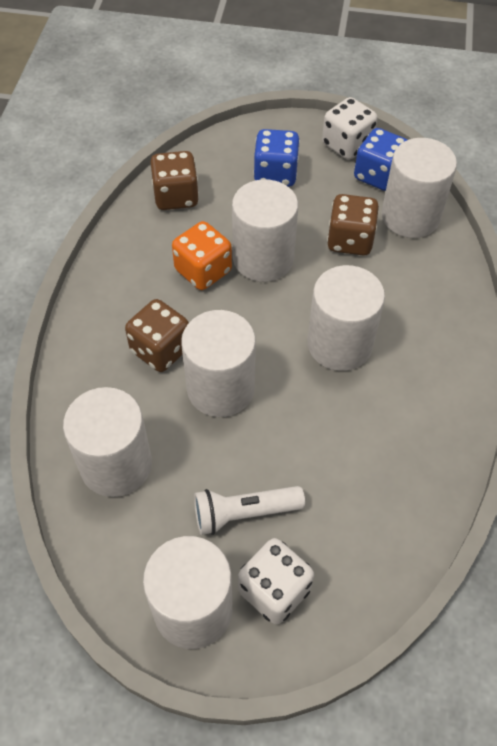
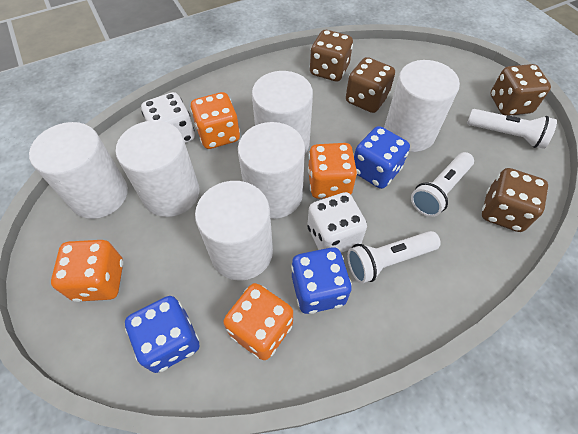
blue dice: [253,129,300,187] [354,128,407,191] = 2 -> [125,296,200,373] [291,247,352,314] [354,126,410,189] = 3
brown dice: [125,299,189,372] [150,151,199,210] [327,194,379,256] = 3 -> [310,30,353,82] [346,57,395,113] [482,168,548,232] [490,64,551,116] = 4
orange dice: [172,221,232,290] = 1 -> [51,240,123,302] [190,92,240,149] [223,283,293,360] [308,143,357,199] = 4
white flashlight: [194,486,305,535] = 1 -> [347,231,441,284] [411,152,474,217] [467,109,557,149] = 3

